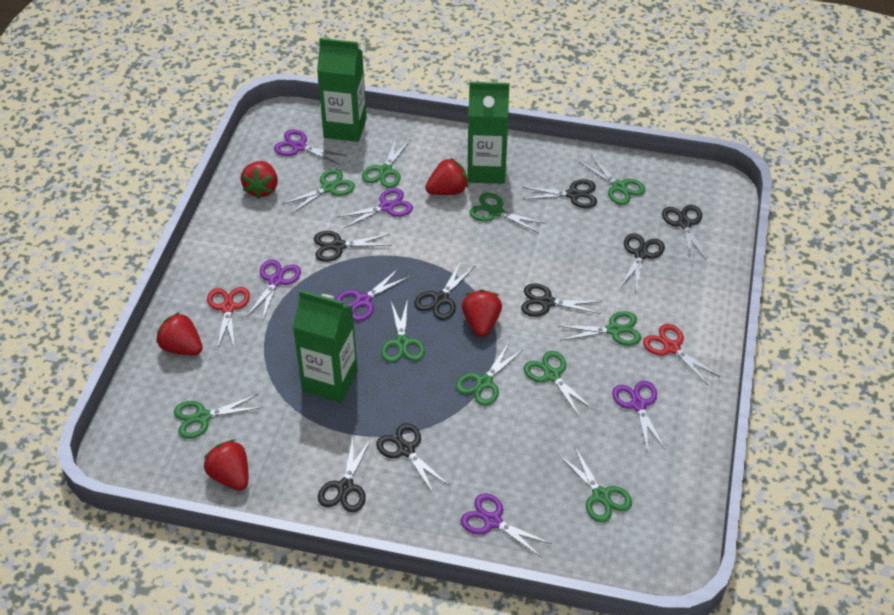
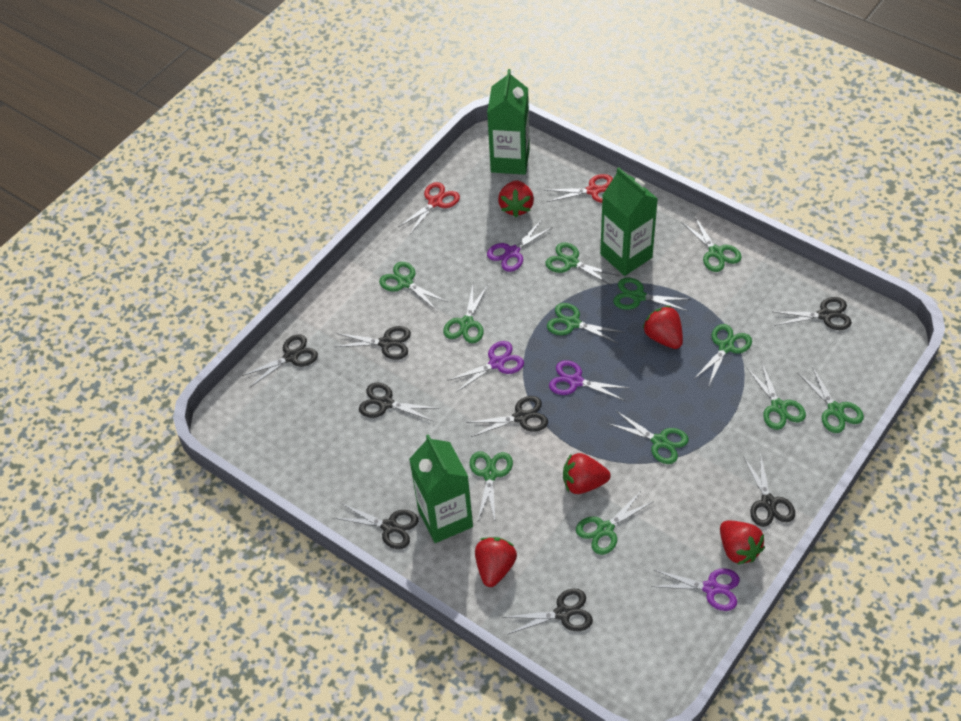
green scissors: [174,394,262,439] [283,169,355,214] [362,136,411,188] [381,299,425,363] [456,341,524,406] [469,193,546,233] [524,351,594,418] [558,311,641,346] [559,447,632,523] [579,155,645,205] = 10 -> [379,262,448,312] [443,284,489,343] [469,451,513,521] [545,242,620,286] [547,303,625,344] [576,490,654,555] [607,411,688,464] [613,278,691,311] [681,215,742,272] [694,324,752,385] [746,364,806,430] [798,366,864,433] = 12
purple scissors: [246,259,301,322] [274,129,347,164] [335,268,410,321] [336,188,413,228] [460,493,552,558] [612,381,666,452] = 6 -> [447,341,524,392] [487,221,553,272] [549,360,629,401] [651,568,740,611] = 4

